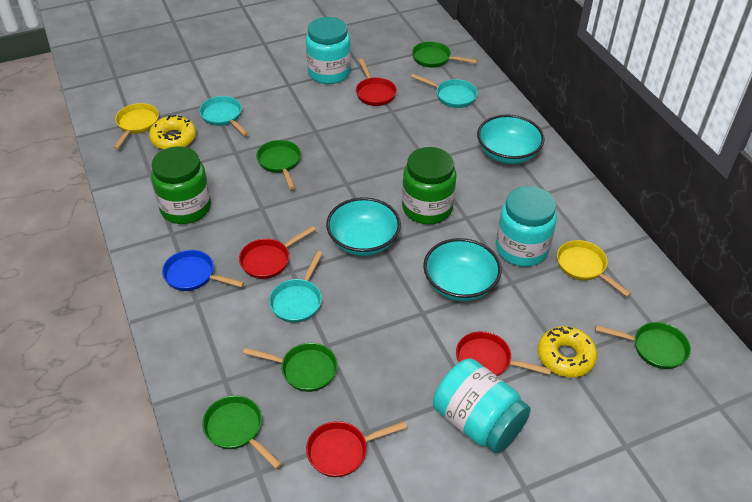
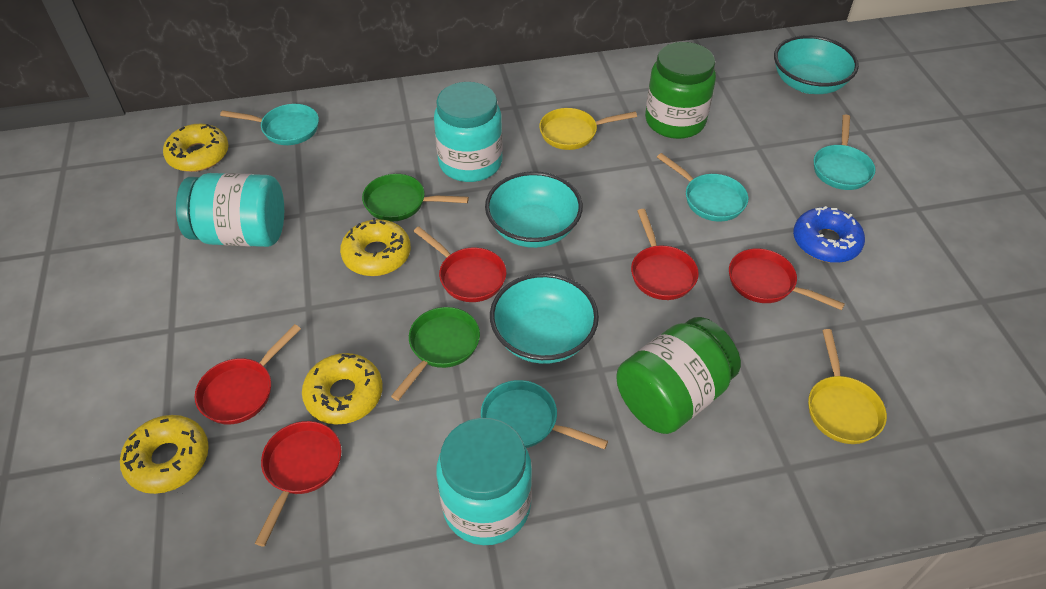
blue donut: none = 0 -> [793,206,865,263] = 1
blue pan: [162,250,244,291] = 1 -> none = 0
green pan: [202,395,282,469] [243,343,338,392] [256,140,301,190] [412,41,478,68] [595,322,691,369] = 5 -> [362,174,469,222] [391,307,480,401] = 2
red pan: [239,226,316,279] [306,421,407,477] [356,59,397,106] [456,331,551,376] = 4 -> [195,324,301,424] [255,421,342,547] [414,227,506,302] [631,209,699,300] [729,248,845,310] = 5
turquoise pan: [199,96,248,136] [269,251,323,323] [411,74,478,108] = 3 -> [220,104,319,145] [481,380,608,449] [657,153,748,222] [814,114,875,190] = 4
yellow donut: [149,115,196,150] [538,326,597,377] = 2 -> [120,415,209,494] [163,124,229,172] [302,353,383,424] [340,218,411,276] = 4

